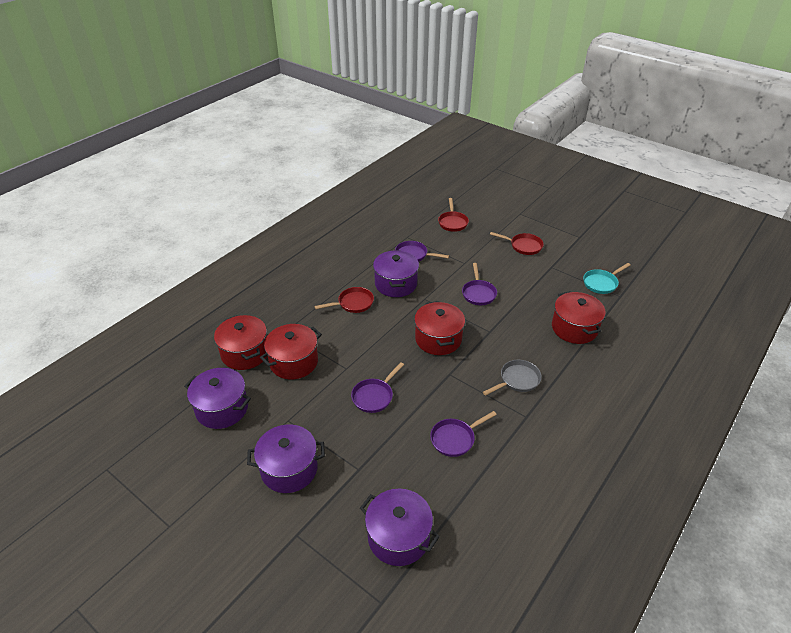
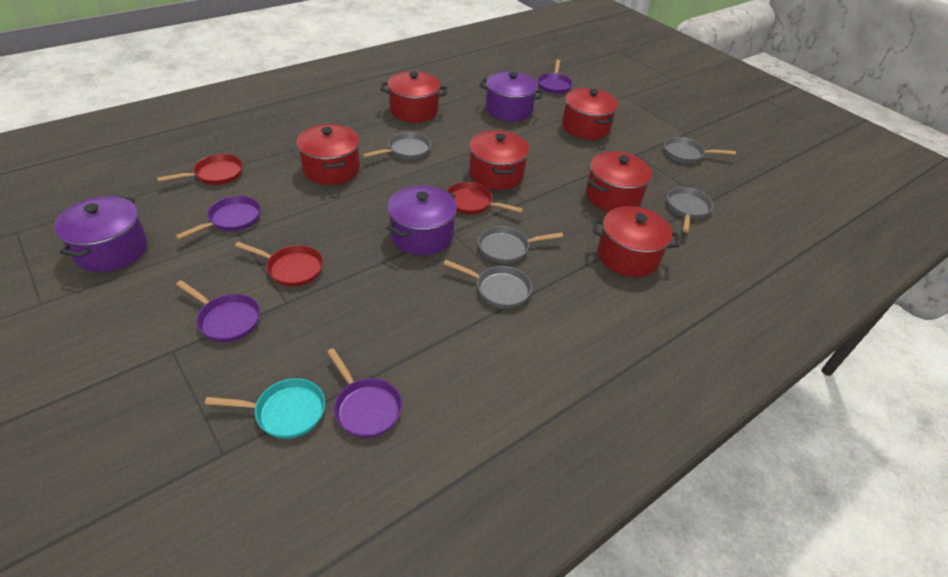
grey pan: [483,360,542,396] = 1 -> [362,132,431,160] [443,260,532,308] [478,226,563,263] [664,137,736,163] [667,187,713,233] = 5
purple pot: [184,368,251,429] [247,424,325,493] [360,489,440,566] [373,250,419,297] = 4 -> [54,196,148,272] [387,185,457,255] [479,71,544,122] = 3
red pot: [214,315,267,370] [260,324,322,379] [414,301,465,355] [552,291,606,344] = 4 -> [296,124,360,185] [380,71,447,122] [469,130,529,190] [562,88,618,140] [586,151,652,212] [593,206,679,277] = 6

